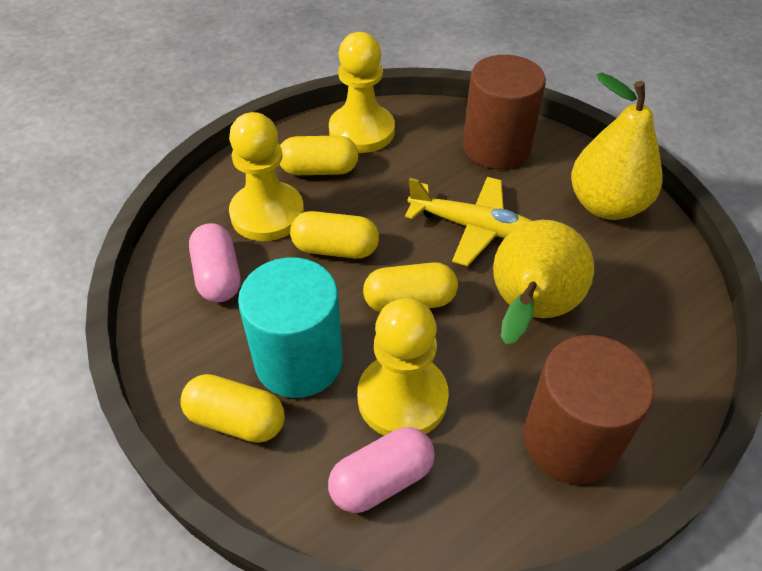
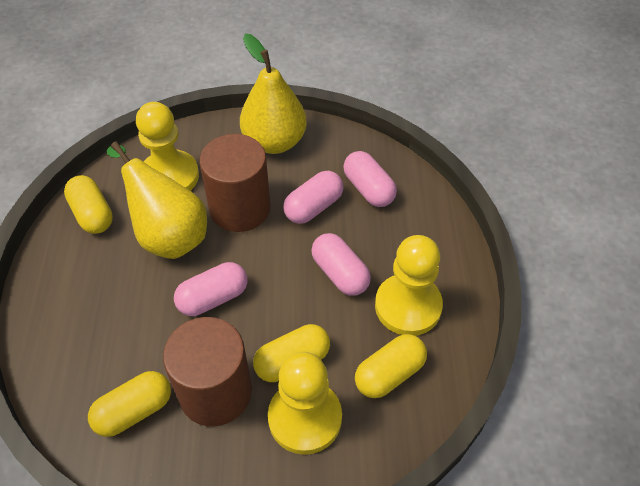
pink capsule: [189,223,240,302] [328,427,435,513] = 2 -> [174,262,247,316] [283,171,343,224] [311,233,371,296] [343,151,397,207] = 4
turquoise cylinder: [238,257,343,398] = 1 -> none = 0
yellow plane: [405,177,532,266] = 1 -> none = 0

